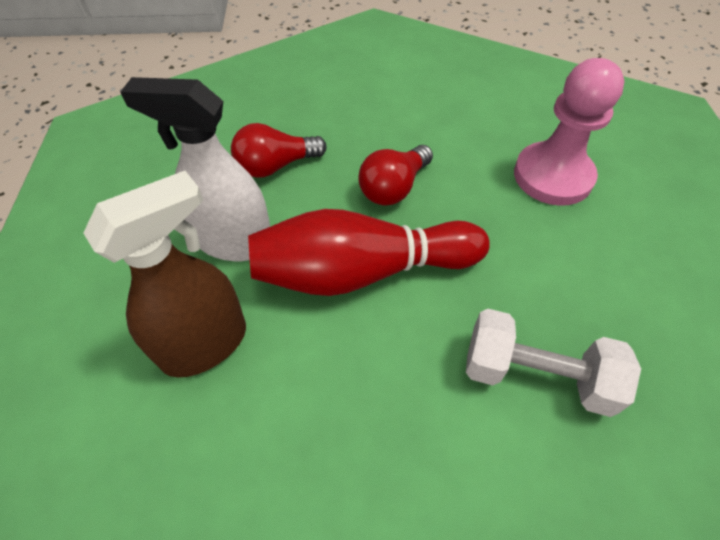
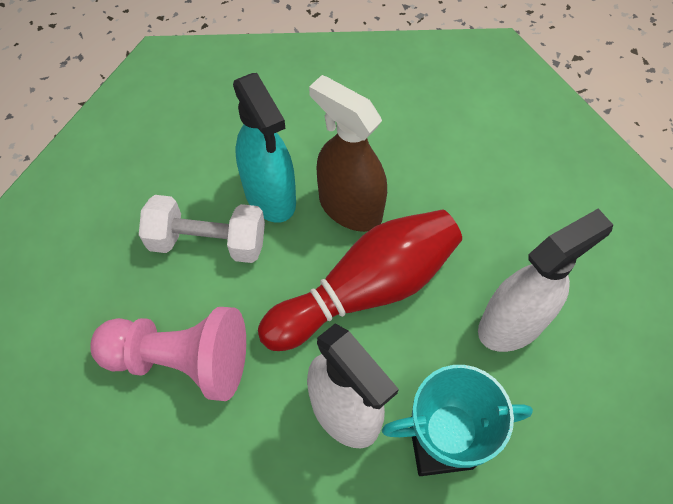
red light bulb: [231,123,327,178] [358,145,433,205] = 2 -> none = 0
turquoise spray bottle: none = 0 -> [233,73,296,223] = 1
turquoise trophy: none = 0 -> [382,365,533,476] = 1
white spray bottle: [120,77,270,261] = 1 -> [307,323,399,448] [478,209,613,352] = 2

